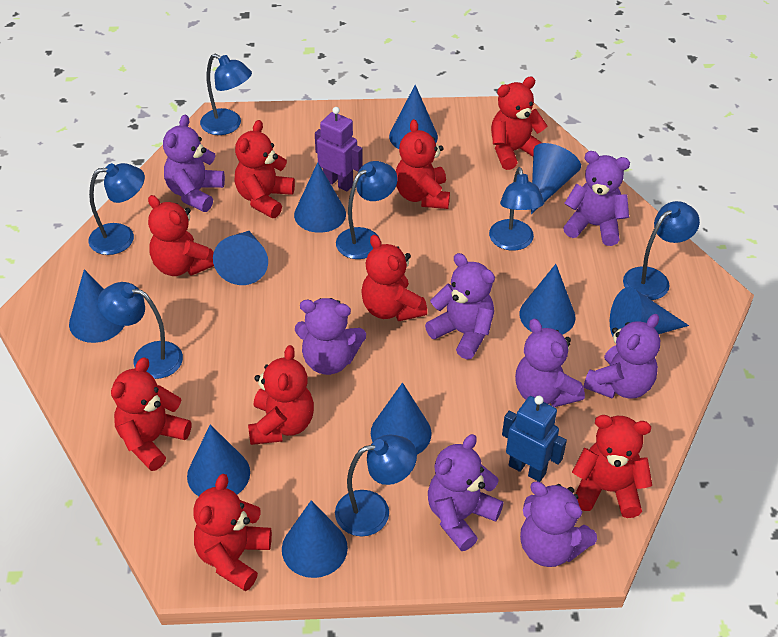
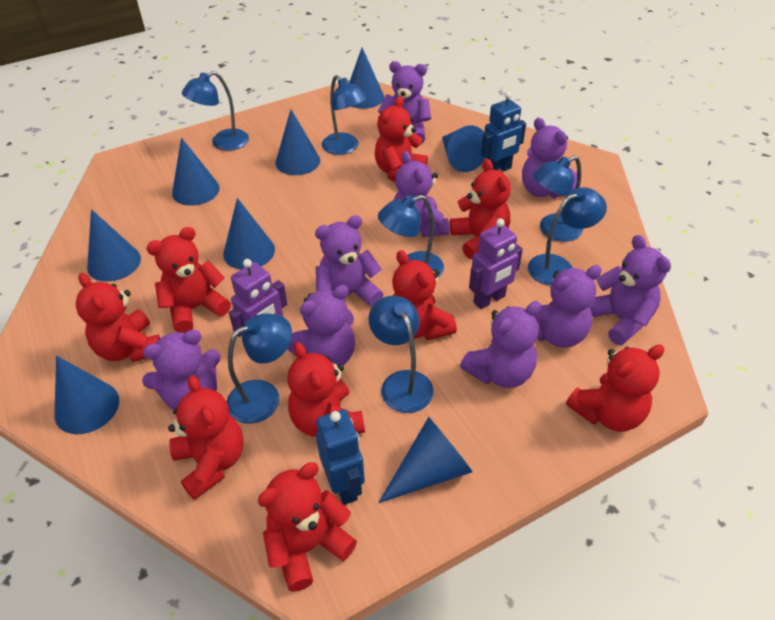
blue cone: [69,269,124,343] [187,424,250,496] [213,231,268,285] [282,500,348,578] [294,162,346,233] [371,383,432,455] [389,85,438,149] [519,264,576,335] [531,143,581,214] [610,287,689,337] = 10 -> [54,356,119,434] [87,209,141,282] [172,137,220,206] [223,198,275,270] [275,110,320,175] [349,47,384,109] [378,417,473,503] [442,126,485,172] = 8
blue robot: [502,396,567,482] = 1 -> [316,409,365,505] [481,92,526,171] = 2
purple robot: [315,107,363,191] = 1 -> [229,259,288,337] [469,219,523,309] = 2
purple teddy bear: [163,115,225,212] [295,298,366,375] [425,253,495,359] [428,434,504,551] [515,319,585,407] [520,481,597,567] [563,151,630,246] [583,314,660,399] = 8 -> [142,329,221,410] [287,285,355,365] [315,215,384,306] [378,61,431,144] [393,151,449,237] [460,301,541,388] [522,118,577,198] [534,265,602,348] [590,235,671,345] = 9

